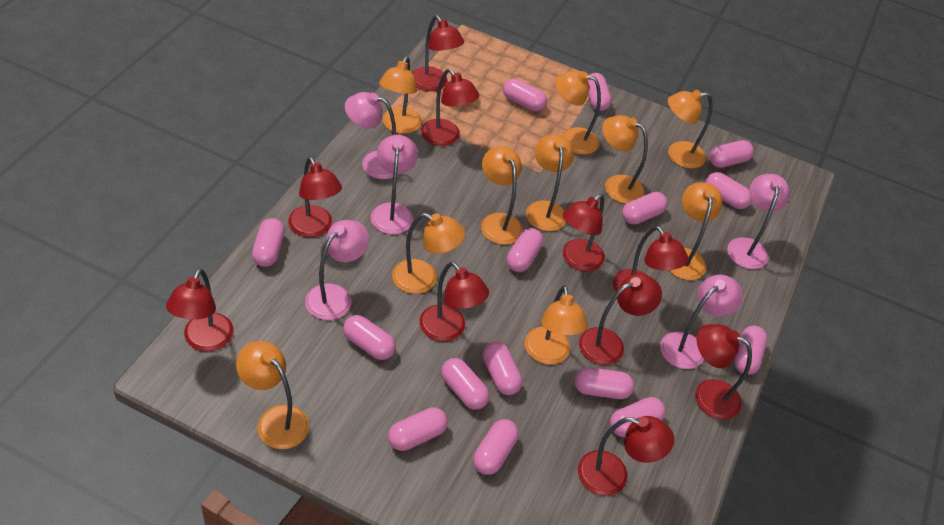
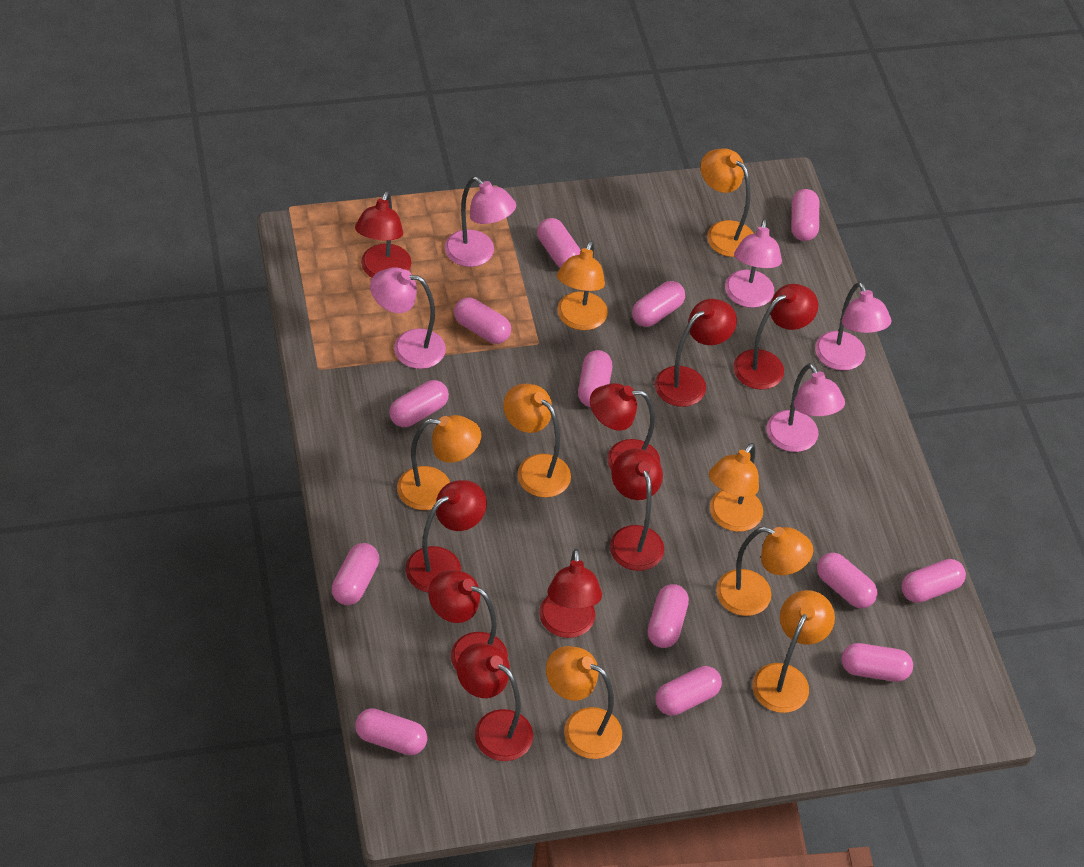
orange lamp: [236,341,309,449] [379,56,422,134] [392,213,465,294] [481,146,523,245] [525,285,588,365] [526,134,574,231] [555,71,601,154] [602,115,648,204] [668,90,713,169] [669,182,723,280] = 10 -> [397,415,481,510] [503,384,571,498] [546,646,622,759] [557,241,608,330] [700,148,754,257] [709,443,763,532] [716,527,813,616] [752,590,835,713] = 8
pink capsule: [252,218,285,267] [343,315,396,360] [388,407,448,451] [441,358,490,410] [473,419,519,475] [483,341,522,395] [503,79,547,111] [507,228,543,272] [574,367,634,399] [587,73,612,111] [610,397,666,437] [622,192,668,224] [705,172,752,209] [709,140,754,168] [734,326,767,375] = 15 -> [332,543,379,605] [355,708,427,755] [389,380,449,427] [454,297,511,344] [537,218,581,268] [578,350,612,407] [632,281,685,327] [648,584,689,648] [655,666,722,716] [791,189,819,241] [817,553,877,608] [842,643,913,682] [902,559,966,603] = 13
red lamp: [166,268,233,352] [288,157,342,237] [412,15,464,91] [419,261,489,342] [421,69,479,146] [563,194,605,272] [578,416,674,496] [579,274,662,365] [613,226,689,292] [695,324,752,420] = 10 -> [355,191,411,277] [406,480,487,593] [429,570,508,671] [457,643,533,761] [539,549,602,638] [590,383,660,471] [610,448,664,571] [655,299,737,407] [733,284,818,390] = 9

